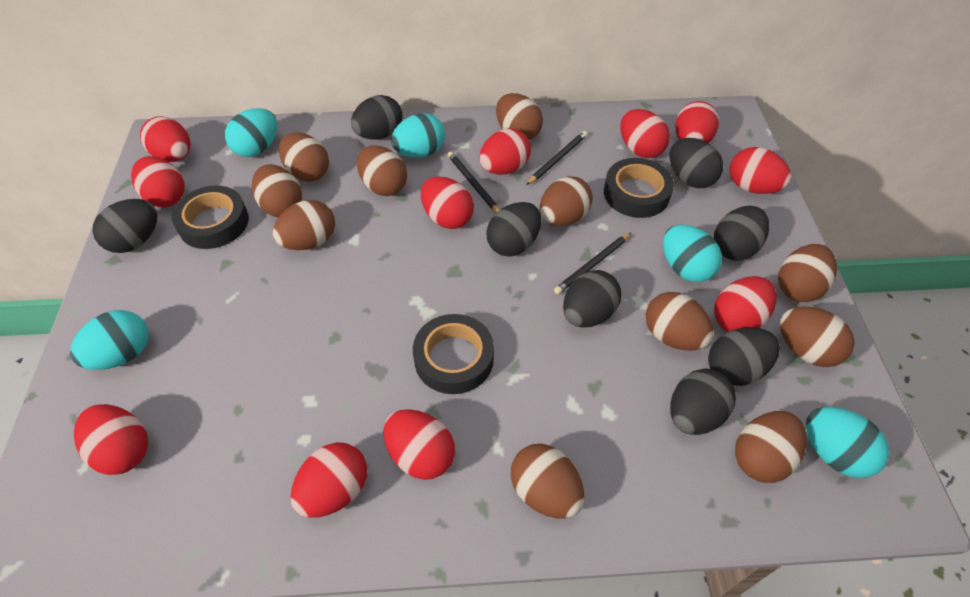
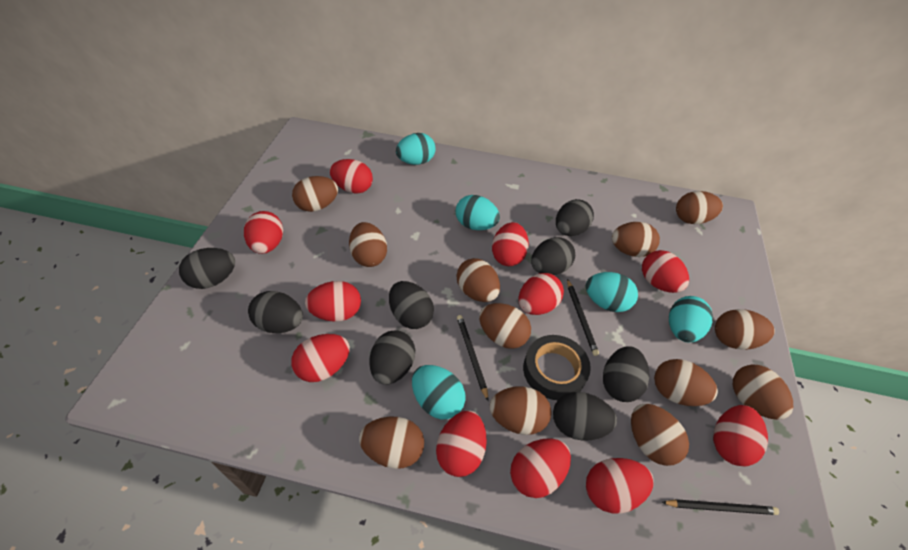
black tape: [172,185,249,249] [413,314,494,394] [604,158,674,218] = 3 -> [523,335,591,400] = 1
brown egg: [252,164,302,217] [273,200,335,250] [279,132,329,182] [357,145,407,196] [496,93,543,140] [511,444,584,518] [540,176,593,226] [646,292,714,351] [735,411,807,483] [778,244,837,302] [780,306,855,367] = 11 -> [292,176,338,212] [349,222,387,267] [359,417,424,469] [457,258,500,302] [479,303,531,349] [490,386,551,435] [612,222,660,257] [631,404,689,466] [654,359,718,406] [676,191,723,224] [715,309,775,350] [733,365,793,420] = 12

